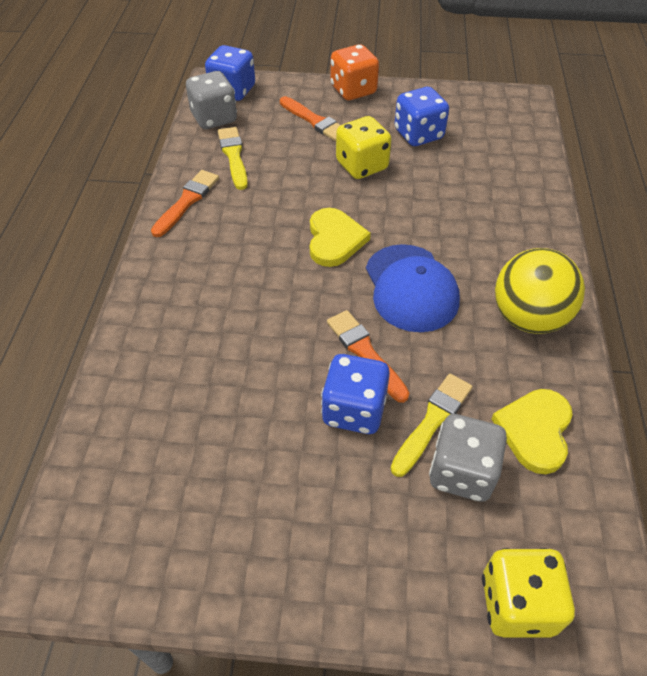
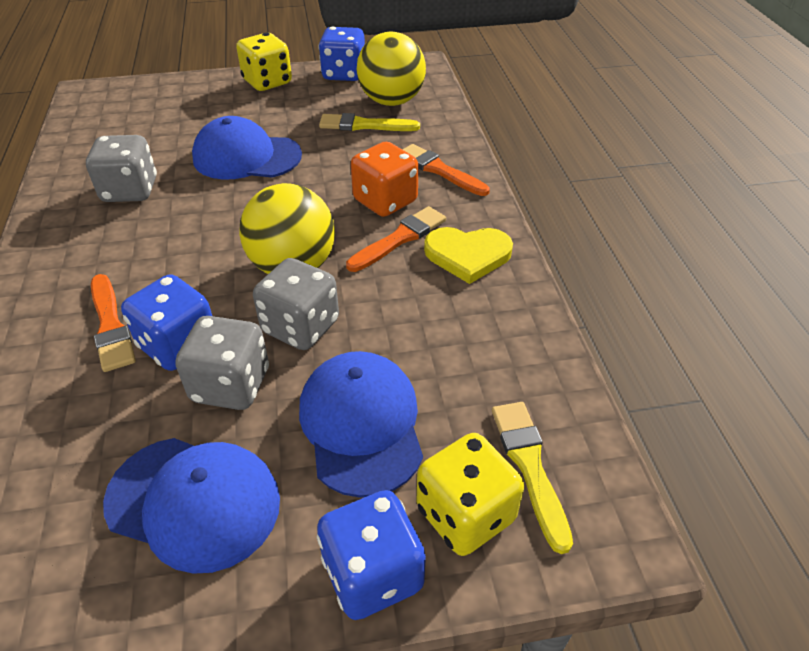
blue cap: [366,244,460,332] = 1 -> [103,438,280,574] [192,116,302,179] [299,351,423,498] = 3
grey dice: [186,71,237,129] [429,414,507,502] = 2 -> [86,135,157,202] [175,316,269,410] [253,258,339,350] = 3
yellow ball: [495,248,585,334] = 1 -> [239,183,335,274] [356,32,426,106] = 2
yellow heart: [310,208,371,267] [491,389,573,474] = 2 -> [424,227,513,284] = 1

